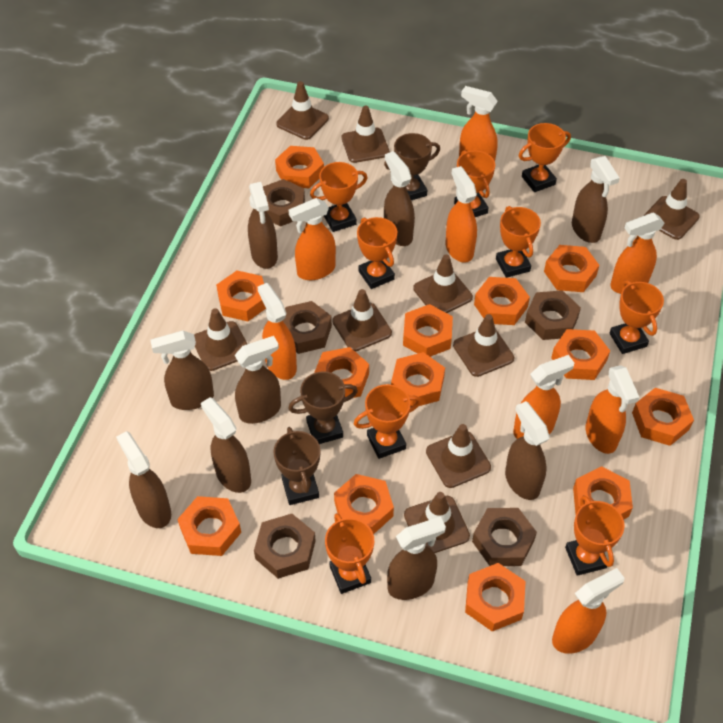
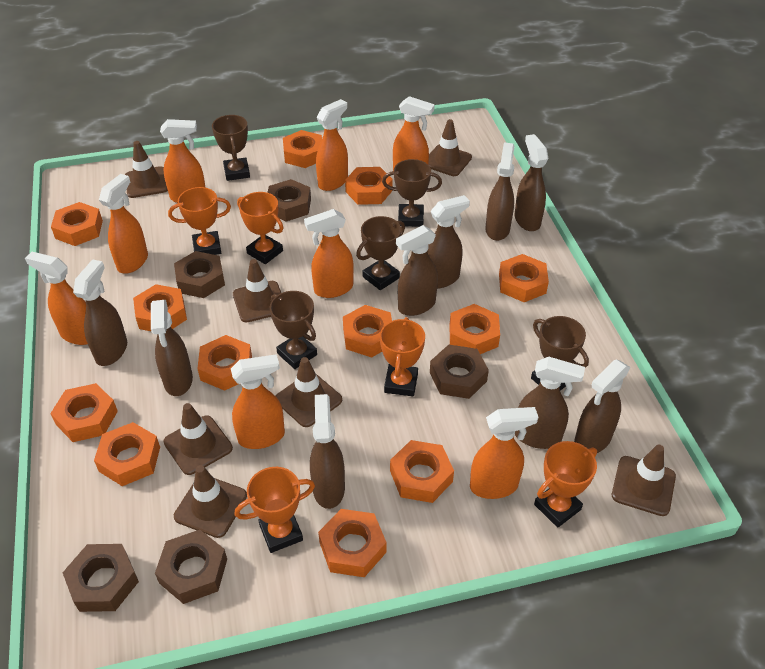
brown traffic cone: [194,308,247,371] [276,81,329,140] [332,289,392,352] [342,106,390,163] [404,492,470,553] [413,254,473,313] [426,424,491,488] [453,314,514,377] [644,179,700,240] = 9 -> [125,141,168,198] [163,403,233,475] [174,465,247,538] [233,259,281,323] [276,357,342,427] [428,119,472,176] [612,445,676,516] = 7
brown trophy: [274,427,320,505] [288,372,358,444] [384,133,440,200] = 3 -> [212,115,250,181] [270,291,317,369] [356,216,405,290] [382,159,442,227] [531,316,589,391] = 5
orange nut: [177,496,241,556] [216,270,266,321] [275,146,324,188] [314,347,369,398] [334,474,394,534] [391,352,445,407] [403,304,453,357] [465,563,526,632] [474,277,530,325] [544,245,599,292] [551,329,610,380] [573,466,633,520] [632,388,694,446] = 13 -> [50,383,118,442] [51,202,103,246] [94,422,160,486] [133,284,187,331] [197,335,252,391] [283,130,322,168] [318,509,386,577] [343,305,392,357] [345,167,393,205] [390,440,454,503] [450,304,500,354] [499,254,549,302] = 12
orange trophy: [310,162,367,232] [325,513,374,594] [354,384,421,459] [357,217,397,289] [454,150,495,217] [496,206,541,278] [519,123,571,192] [565,495,625,576] [610,280,664,354] = 9 -> [168,187,231,255] [235,467,315,553] [237,192,284,264] [380,317,425,396] [534,441,597,528] = 5

